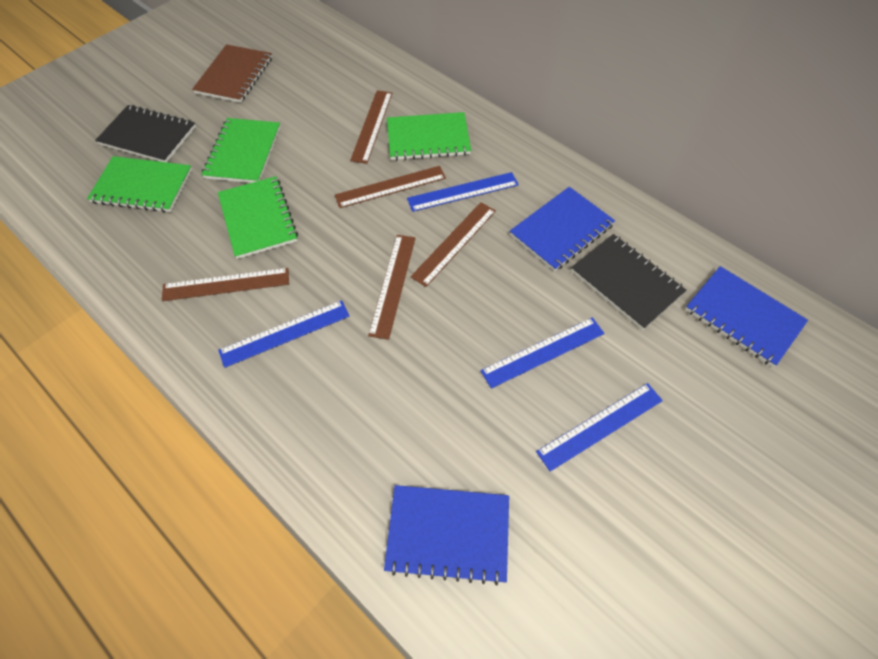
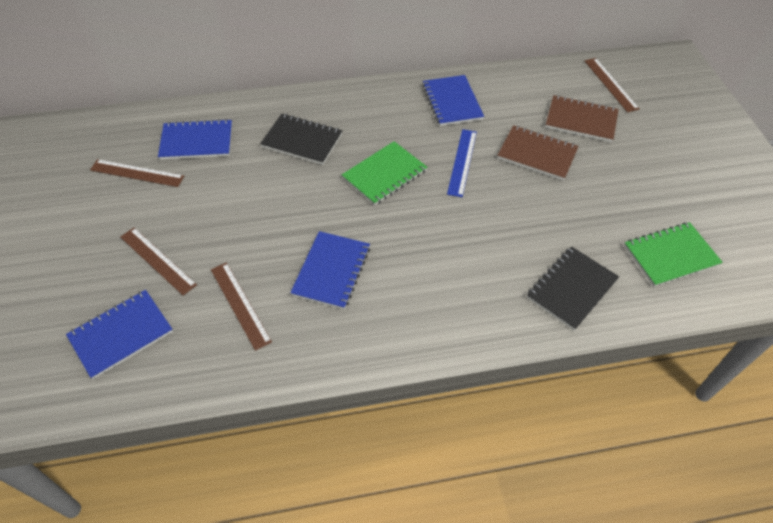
blue notebook: [384,485,509,585] [510,187,615,271] [685,266,808,367] = 3 -> [66,290,173,379] [158,119,232,160] [290,231,370,309] [422,75,484,126] = 4
blue ruler: [218,300,350,368] [407,172,519,212] [480,317,605,389] [536,383,663,472] = 4 -> [447,129,477,197] = 1
brown notebook: [192,44,272,103] = 1 -> [497,125,579,180] [546,95,619,142] = 2
brown ruler: [162,268,289,301] [335,166,446,208] [350,90,392,164] [368,235,415,340] [410,202,496,287] = 5 -> [90,159,184,187] [120,228,197,296] [211,262,272,351] [585,58,639,112] = 4
green notebook: [87,156,192,212] [201,118,280,183] [218,176,298,259] [387,112,471,160] = 4 -> [342,141,427,205] [624,222,723,287] = 2

